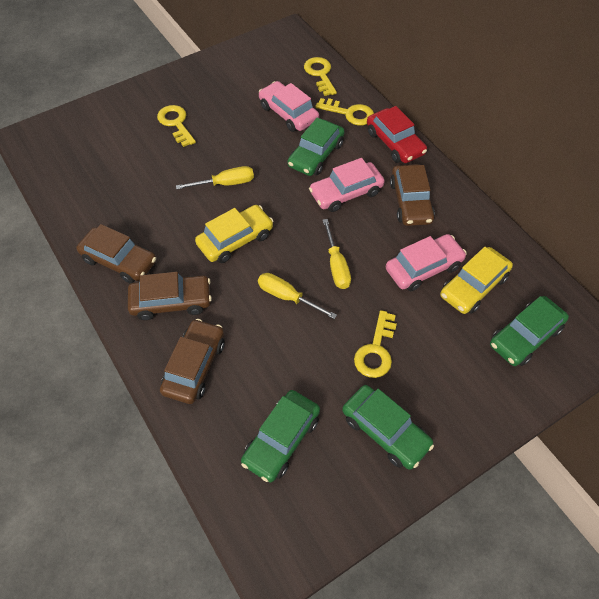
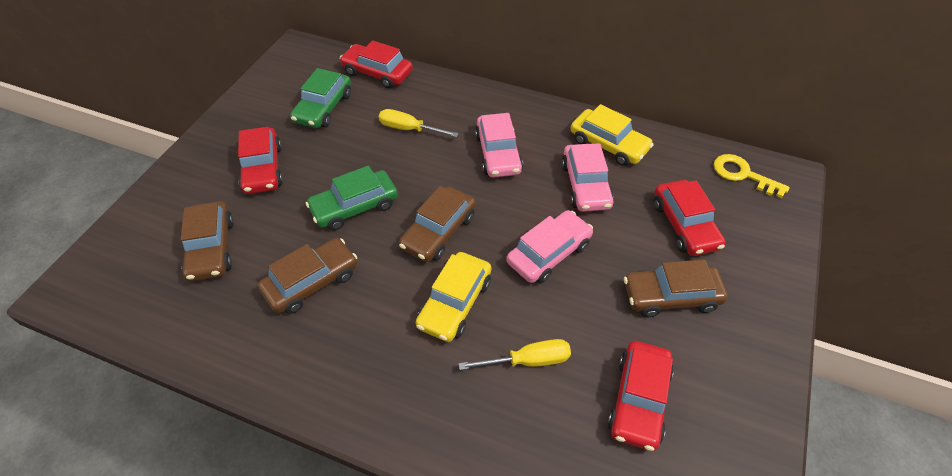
green car: [241,390,320,483] [288,118,345,176] [342,385,434,470] [490,296,569,366] = 4 -> [290,68,351,128] [306,166,398,230] = 2
red car: [367,106,427,163] = 1 -> [238,127,283,194] [340,40,413,88] [608,341,674,451] [654,180,726,256] = 4
yellow key: [157,105,196,147] [304,57,337,96] [315,98,374,126] [354,310,397,378] = 4 -> [714,154,790,198] = 1
yellow screwdriver: [176,166,254,189] [258,273,337,319] [323,219,351,289] = 3 -> [379,109,459,137] [459,339,571,370] = 2

